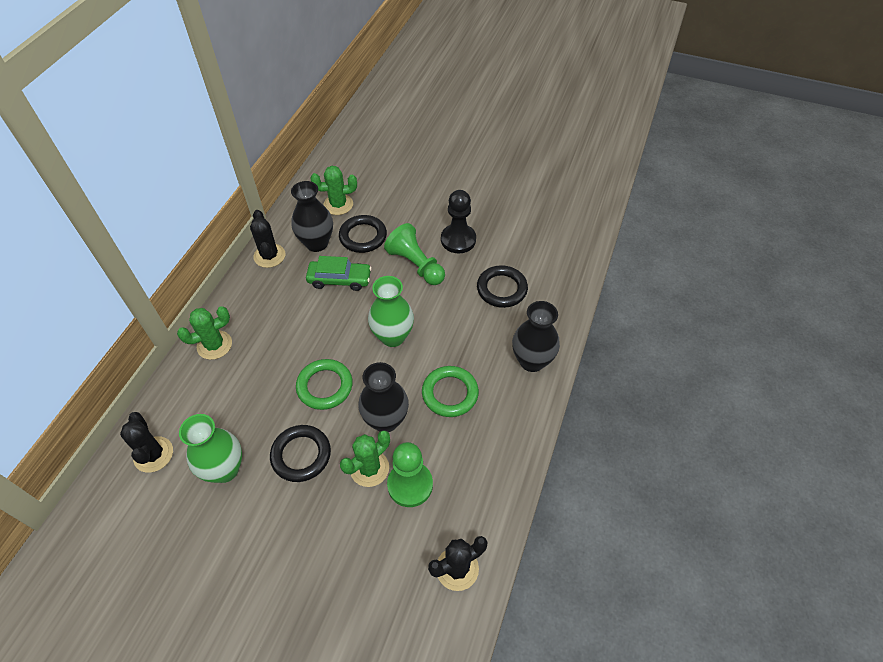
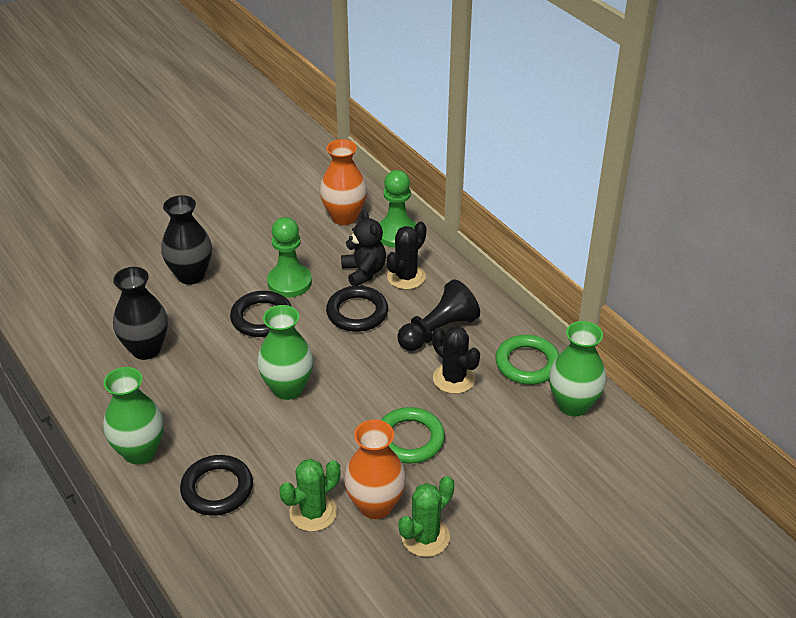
black cactus: [120,412,173,472] [250,210,285,268] [428,536,487,591] = 3 -> [386,222,427,289] [432,326,480,394] = 2
black teddy bear: none = 0 -> [341,210,386,286] = 1
black vase: [291,181,333,252] [358,362,409,432] [512,301,560,372] = 3 -> [113,267,168,360] [161,195,212,285] = 2
green cactus: [177,306,232,360] [310,166,357,215] [340,430,390,487] = 3 -> [279,459,340,532] [398,476,455,557] = 2
green car: [306,256,372,291] = 1 -> none = 0
green vase: [179,414,242,483] [368,276,414,347] = 2 -> [103,367,164,464] [257,305,313,400] [549,321,606,417] = 3
orange vase: none = 0 -> [320,139,367,225] [344,420,406,519] = 2

